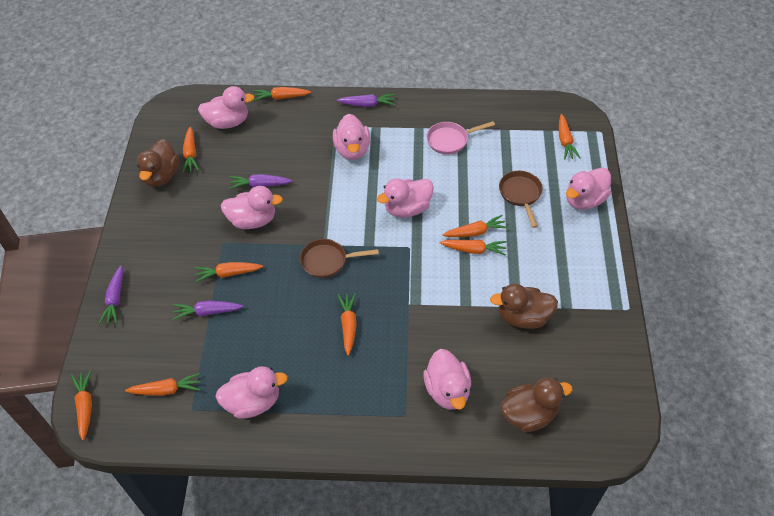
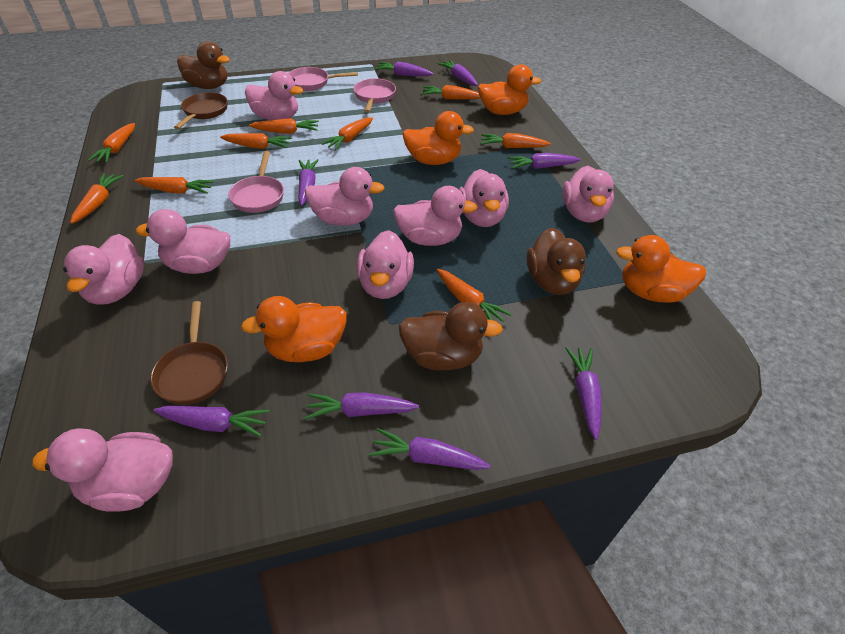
orange duck: none = 0 -> [241,296,347,362] [402,111,474,165] [478,64,541,115] [616,235,706,303] = 4
pink duck: [198,86,255,129] [215,366,288,419] [221,186,283,229] [333,114,370,160] [377,179,434,218] [423,349,471,410] [566,168,611,210] = 7 -> [32,428,173,511] [63,234,144,305] [136,209,230,274] [245,71,303,120] [305,167,385,226] [356,230,414,299] [393,186,478,246] [459,169,509,227] [562,166,614,223] = 9
pink pan: [427,121,495,155] = 1 -> [228,151,284,213] [288,67,358,91] [353,78,396,113] = 3
purple carrot: [99,266,123,325] [173,301,243,320] [229,174,292,189] [337,94,395,107] = 4 -> [153,406,269,437] [298,159,319,206] [304,392,419,420] [369,428,490,470] [375,62,433,76] [437,60,478,86] [508,153,580,169] [565,347,602,440] = 8

